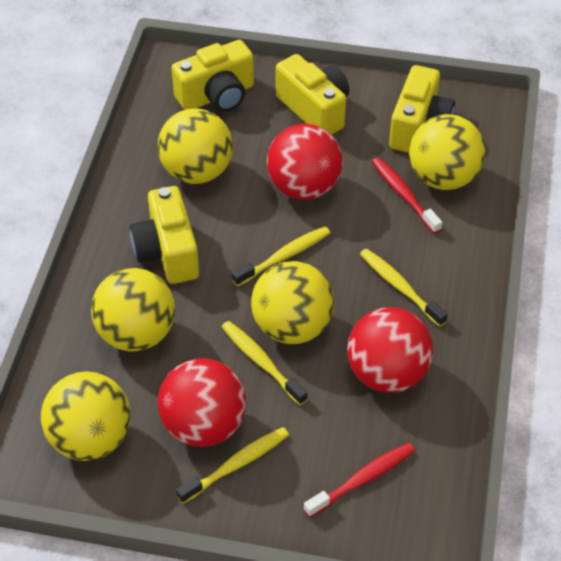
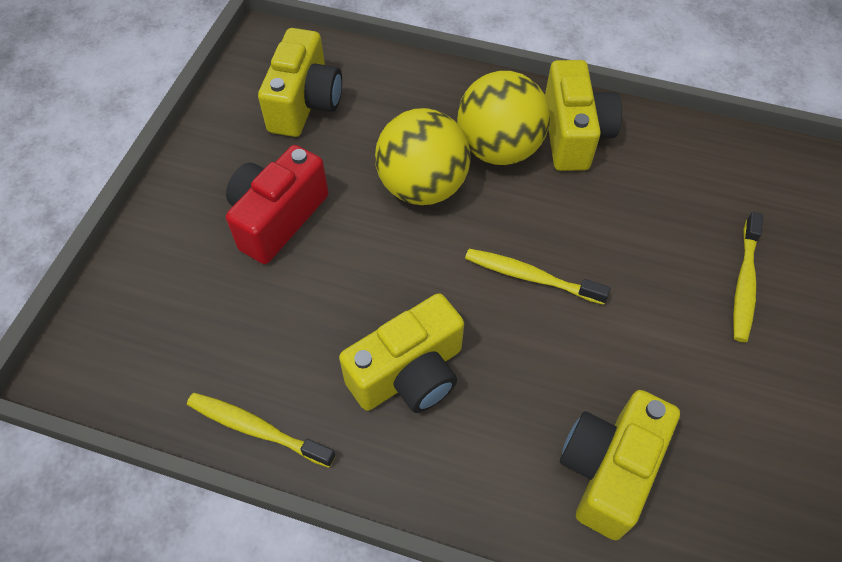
red ball: [158,358,246,447] [267,123,343,200] [347,307,433,393] = 3 -> none = 0
red camera: none = 0 -> [226,145,329,264] = 1
red toothbrush: [304,442,415,518] [372,157,442,234] = 2 -> none = 0
yellow ball: [41,371,131,461] [91,268,175,352] [158,108,233,184] [251,261,334,344] [409,114,485,190] = 5 -> [375,108,471,205] [457,71,550,165] = 2
yellow toothbrush: [176,427,289,504] [222,321,307,405] [232,226,330,287] [360,249,448,327] = 4 -> [187,393,336,468] [465,249,611,305] [733,212,763,342] = 3

